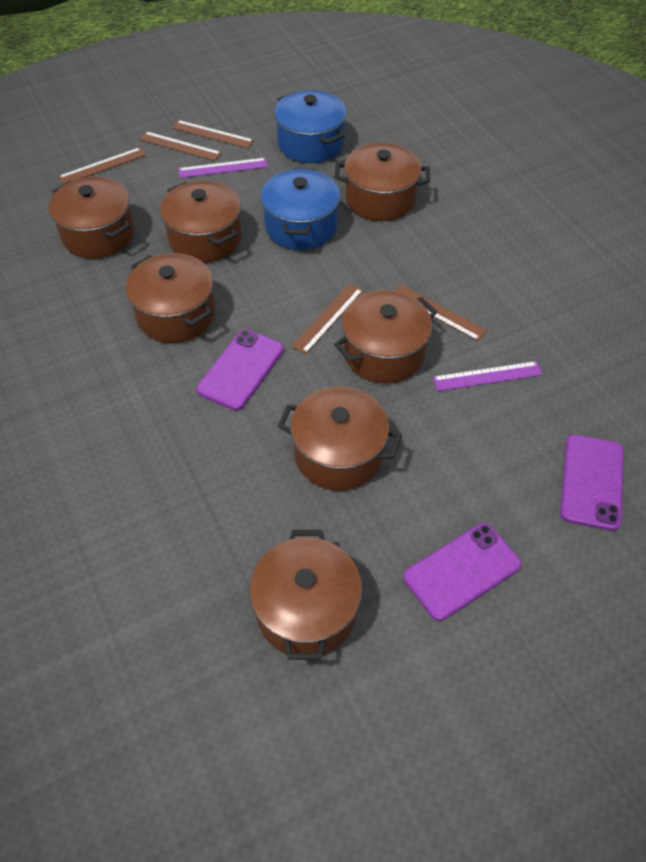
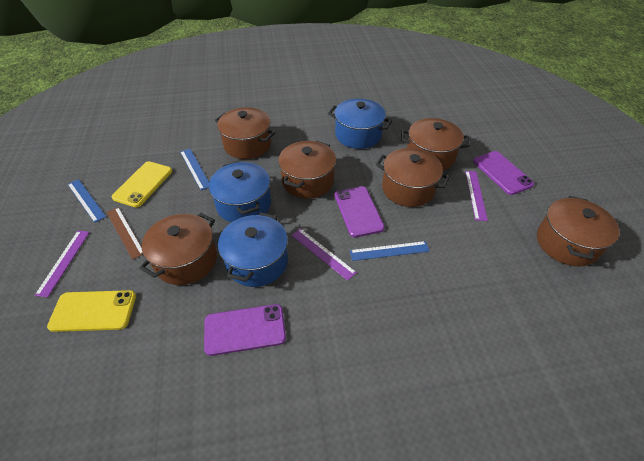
blue pot: [261,168,340,250] [274,90,347,163] = 2 -> [209,161,271,223] [218,212,288,287] [328,99,392,149] = 3
blue ruler: none = 0 -> [68,179,106,223] [180,149,209,190] [350,241,429,261] = 3
brown pot: [49,177,134,259] [126,253,215,343] [160,180,242,263] [249,530,362,660] [278,387,402,491] [334,143,430,221] [334,290,437,384] = 7 -> [139,213,217,285] [215,107,275,159] [278,141,336,199] [376,148,450,207] [401,118,470,171] [537,196,620,266] = 6
brown ruler: [58,147,146,184] [139,131,222,161] [172,120,254,148] [292,283,363,354] [395,284,487,341] = 5 -> [107,207,143,260] = 1
purple ruler: [178,158,268,178] [433,361,543,391] = 2 -> [34,231,90,297] [292,228,357,281] [465,171,488,221] = 3
yellow phone: none = 0 -> [47,290,136,332] [112,161,172,207] = 2

